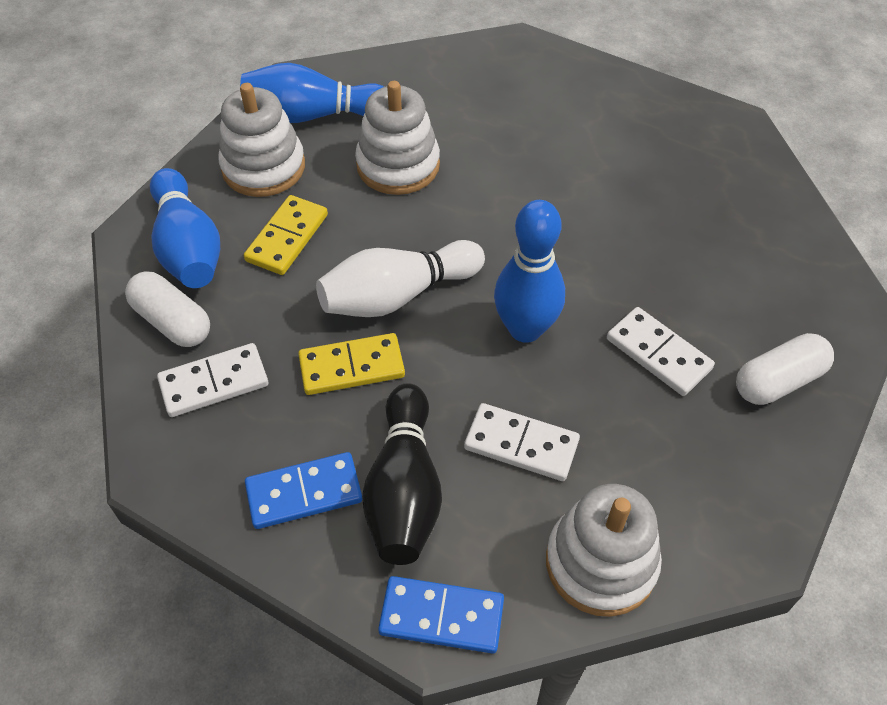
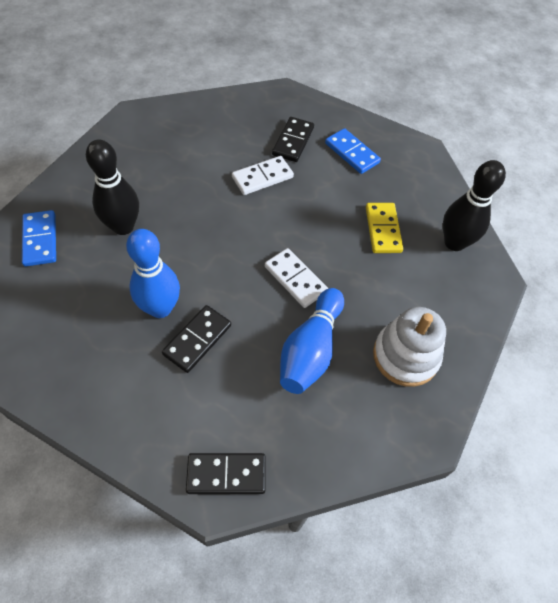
black bowling pin: [362,383,442,565] = 1 -> [86,139,139,235] [443,160,506,251] = 2
black domino: none = 0 -> [162,305,231,373] [186,453,266,494] [272,117,314,162] = 3
blue bowling pin: [150,168,220,288] [240,63,384,123] [494,200,565,343] = 3 -> [126,229,180,318] [280,288,344,394] = 2
white bowling pin: [316,240,485,317] = 1 -> none = 0
white capsule: [125,271,210,347] [736,333,834,405] = 2 -> none = 0
white domino: [157,343,268,417] [464,403,580,481] [607,307,715,396] = 3 -> [232,156,294,195] [265,248,328,308] = 2
white stacking toy: [218,83,305,197] [355,81,440,195] [546,484,662,617] = 3 -> [373,307,446,387] = 1
yellow domino: [244,195,328,275] [298,333,405,395] = 2 -> [366,203,403,253] = 1

